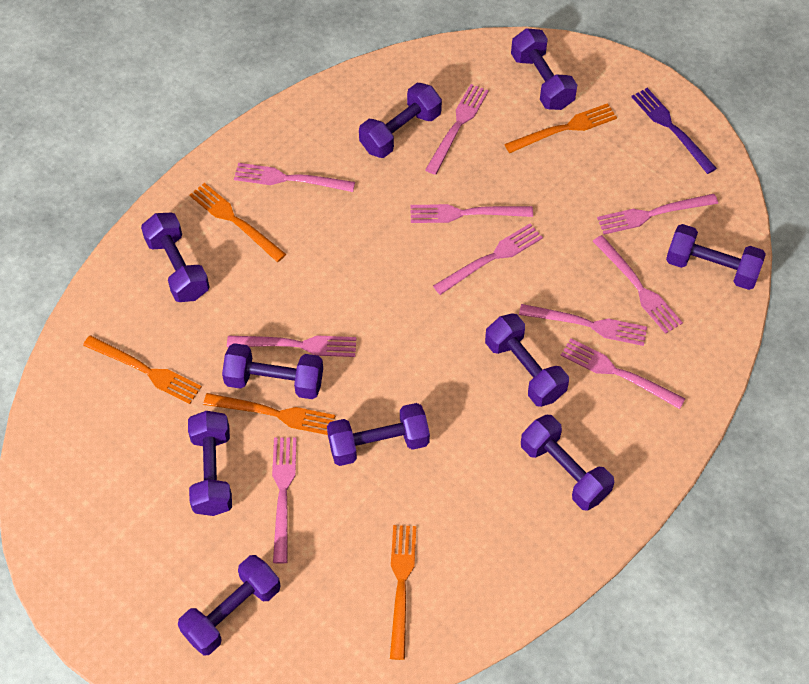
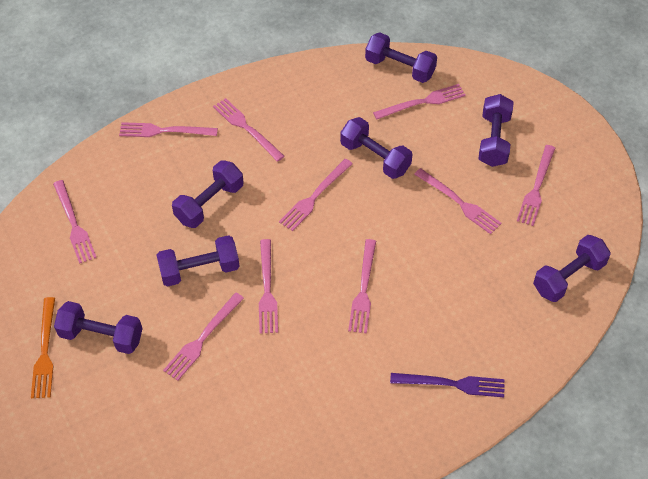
orange fork: [83,335,202,404] [189,183,286,262] [203,393,335,435] [390,525,416,660] [504,103,617,153] = 5 -> [31,297,55,398] = 1
purple dumbbell: [141,213,209,302] [178,555,281,656] [188,411,232,516] [222,343,323,399] [327,403,430,466] [359,83,442,158] [485,313,569,407] [511,28,577,110] [521,415,614,511] [666,224,766,290] = 10 -> [54,301,142,354] [157,235,240,287] [172,160,244,228] [340,117,412,179] [365,32,437,83] [479,94,513,167] [533,235,611,302] = 7

